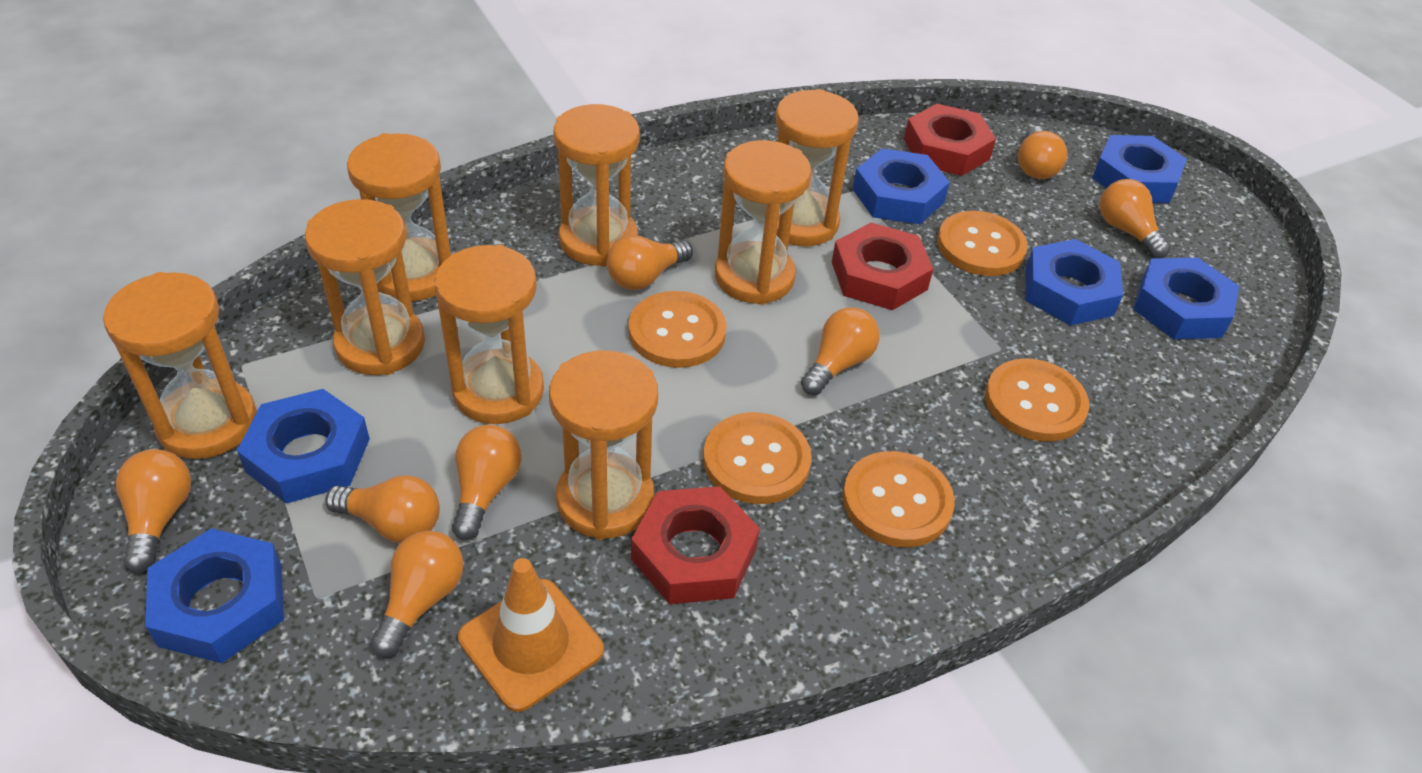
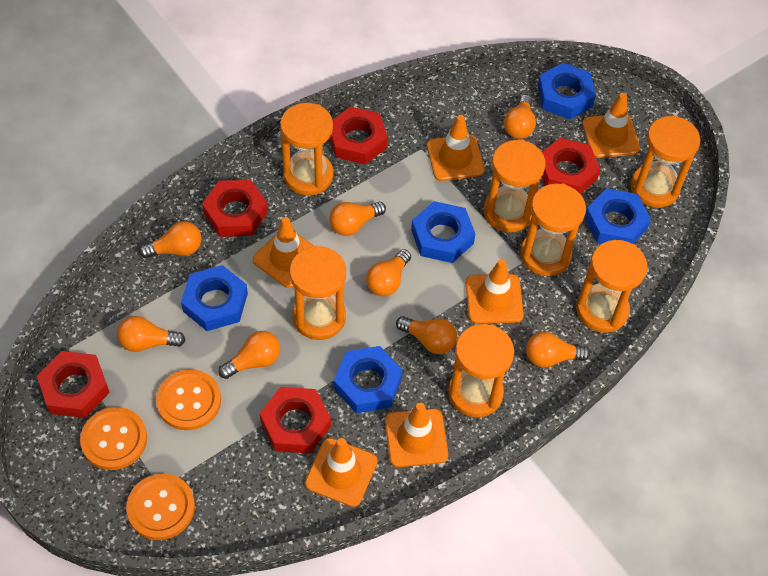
blue nut: [145,528,284,663] [237,389,370,504] [853,148,950,224] [1025,239,1123,326] [1092,135,1187,203] [1133,258,1239,339] = 6 -> [181,265,248,331] [334,346,403,413] [411,201,475,263] [538,63,596,119] [584,188,651,244] = 5
orange button: [628,291,726,368] [703,412,812,504] [843,451,955,547] [937,211,1028,276] [985,359,1089,442] = 5 -> [80,407,147,470] [126,474,195,540] [156,369,221,430] = 3
orange hourglass: [103,272,257,459] [305,199,425,375] [347,133,452,301] [434,245,544,424] [549,350,658,540] [554,104,640,267] [715,140,811,305] [775,89,859,246] = 8 -> [280,103,333,196] [290,246,346,340] [448,324,514,417] [484,140,546,232] [520,184,586,276] [576,240,647,333] [630,116,700,208] = 7
orange traffic cone: [458,558,604,712] = 1 -> [253,217,314,288] [305,438,378,507] [385,402,448,467] [427,115,484,181] [466,259,524,323] [582,93,640,158] = 6
red nut: [631,486,760,604] [832,223,933,310] [904,104,996,176] = 3 -> [37,351,110,418] [202,180,268,237] [260,387,331,454] [330,107,388,165] [542,138,601,194] = 5

